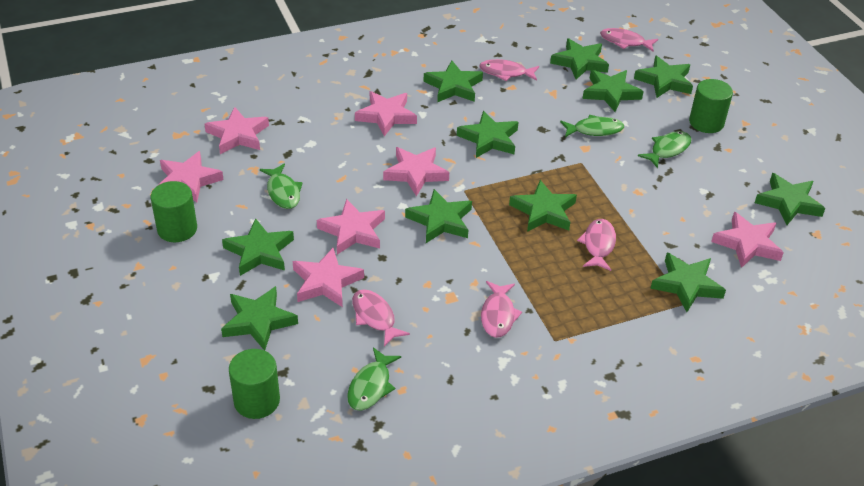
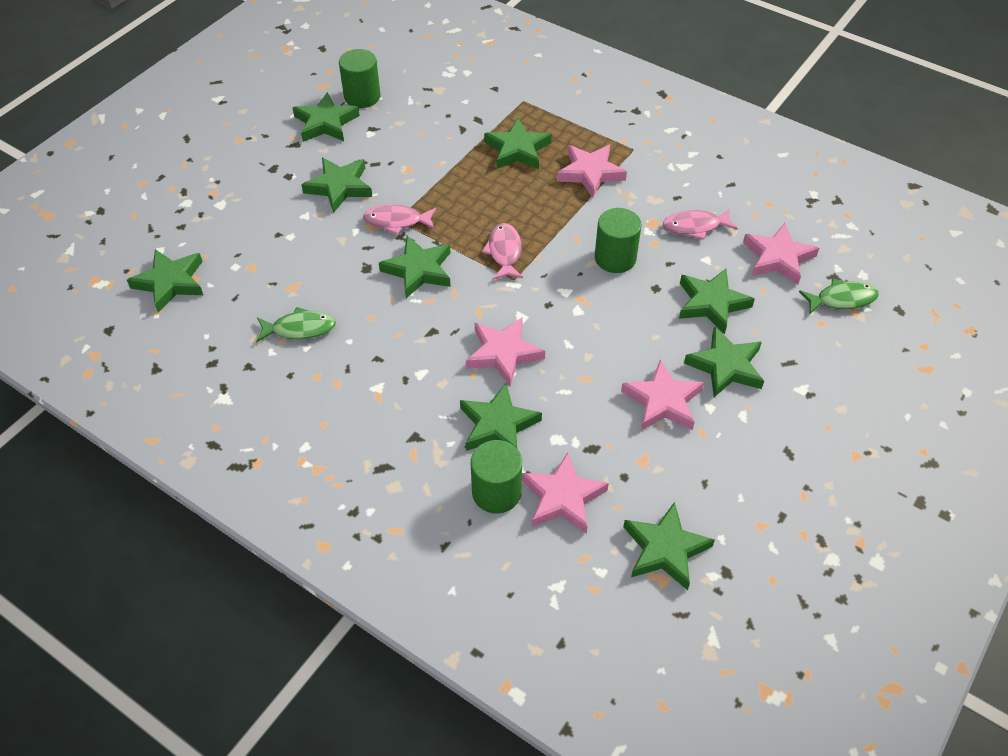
green fish: [260,163,303,209] [347,347,401,411] [560,115,624,137] [638,131,691,168] = 4 -> [256,307,336,343] [799,278,879,314] = 2
green star: [221,286,298,351] [222,218,294,276] [405,189,472,243] [424,61,483,102] [457,111,518,158] [509,180,577,232] [550,38,609,80] [582,70,644,112] [634,56,693,98] [650,253,726,312] [755,173,825,225] = 11 -> [127,249,203,312] [292,92,360,142] [301,157,373,213] [379,236,451,298] [460,383,542,451] [484,118,552,169] [623,502,715,590] [679,269,755,334] [684,326,764,397] = 9
pink fish: [352,289,410,346] [479,59,539,81] [481,281,522,338] [577,219,616,271] [600,28,658,52] = 5 -> [363,205,436,235] [482,223,523,280] [663,209,738,240] = 3
pink star: [158,151,224,203] [204,107,269,154] [293,248,364,307] [317,199,385,254] [355,91,417,136] [383,147,449,196] [711,212,784,268] = 7 -> [466,317,545,386] [522,452,609,534] [557,145,627,198] [621,360,704,431] [743,223,819,285] = 5

